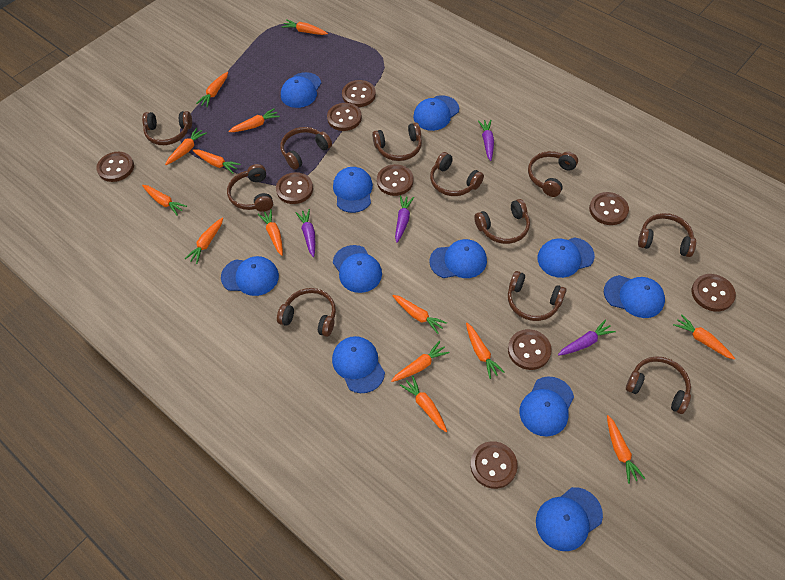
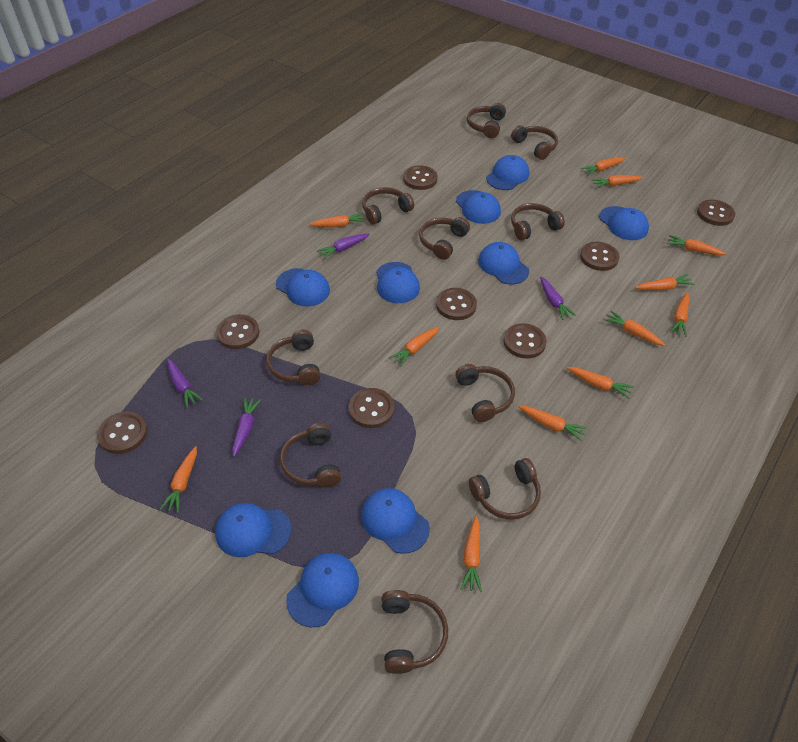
blue cap: [221,256,279,296] [281,72,321,108] [332,336,385,393] [333,167,373,213] [333,245,382,293] [413,95,459,131] [430,239,487,278] [519,376,574,436] [536,487,603,551] [537,237,595,278] [604,275,665,318] = 11 -> [215,503,291,557] [276,268,330,306] [286,553,359,627] [361,488,430,554] [376,262,420,303] [456,190,501,224] [478,242,529,285] [486,155,529,190] [599,206,649,240] = 9
brown button: [96,152,134,182] [276,172,313,204] [327,103,362,131] [342,80,376,107] [377,164,413,196] [470,441,518,489] [508,329,552,370] [589,192,629,225] [692,274,736,312] = 9 -> [97,411,148,454] [216,314,259,349] [349,388,394,428] [403,165,438,190] [436,288,477,320] [503,323,547,359] [580,242,620,271] [697,200,735,226] = 8
brown headphones: [142,111,192,145] [227,164,273,212] [277,288,336,337] [280,127,332,170] [372,123,422,161] [430,152,484,196] [474,199,530,244] [508,271,567,321] [528,151,578,197] [626,356,691,414] [638,213,696,257] = 11 -> [266,330,321,385] [280,423,341,488] [362,187,414,224] [381,590,448,674] [419,217,470,260] [455,364,515,422] [467,103,506,138] [469,458,541,519] [511,125,558,160] [511,203,565,240] = 10
orange carrot: [142,185,187,216] [165,128,207,165] [184,218,223,264] [192,149,241,174] [196,72,228,107] [228,108,280,132] [258,209,283,256] [282,19,328,35] [391,341,449,382] [392,295,447,334] [400,376,447,432] [466,323,504,379] [607,415,645,484] [673,314,735,359] = 14 -> [160,446,197,513] [309,213,366,227] [389,327,440,367] [461,516,482,592] [519,406,588,441] [567,367,634,399] [581,157,626,176] [592,175,643,188] [604,311,665,346] [635,274,695,290] [667,235,726,255] [670,292,689,336] = 12

